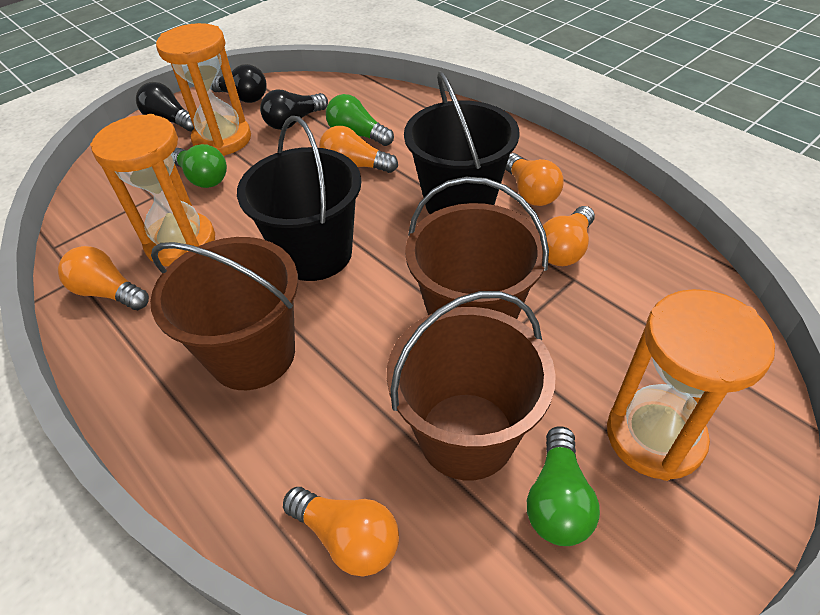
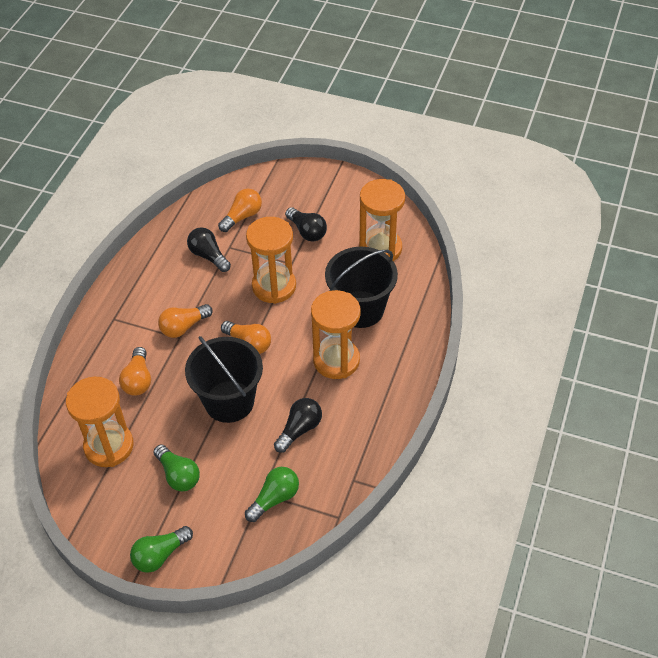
brown bucket: [150,237,298,390] [387,291,556,481] [405,177,549,319] = 3 -> none = 0
orange hourglass: [90,114,215,266] [156,23,251,156] [607,289,775,481] = 3 -> [66,377,134,467] [246,217,296,304] [311,290,361,379] [359,179,405,262] = 4
orange light bulb: [58,246,149,310] [283,487,399,577] [319,126,398,173] [505,153,564,206] [543,206,595,266] = 5 -> [119,347,151,396] [158,304,213,338] [218,189,262,232] [221,321,271,354] = 4

